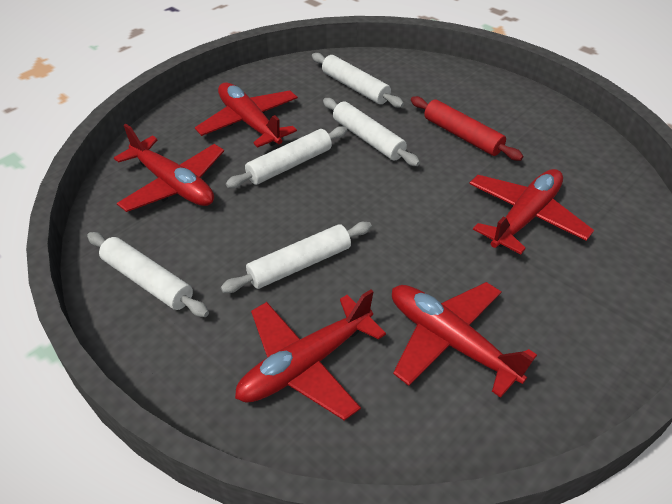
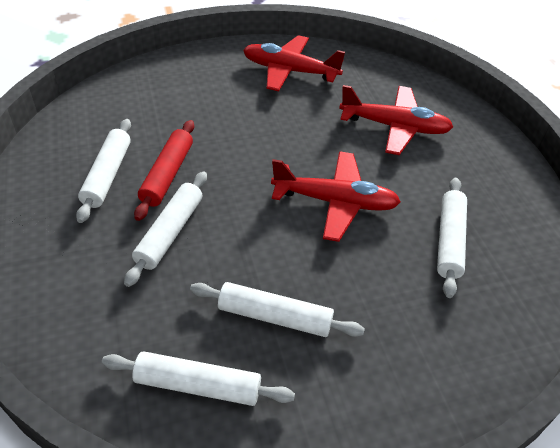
red plane: [114,124,224,212] [195,83,298,148] [235,289,386,421] [392,282,537,398] [469,169,594,254] = 5 -> [243,35,345,91] [271,151,401,242] [339,85,453,155] = 3

